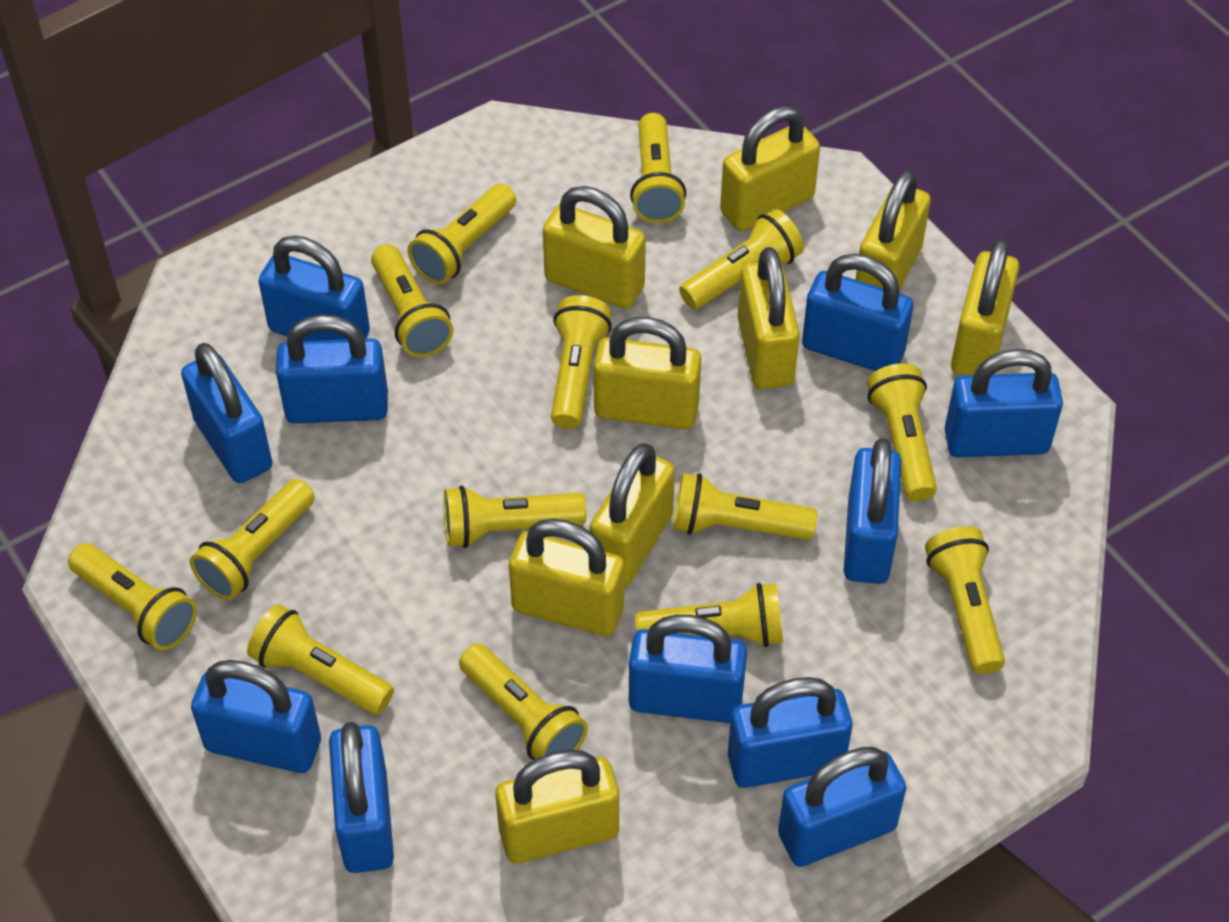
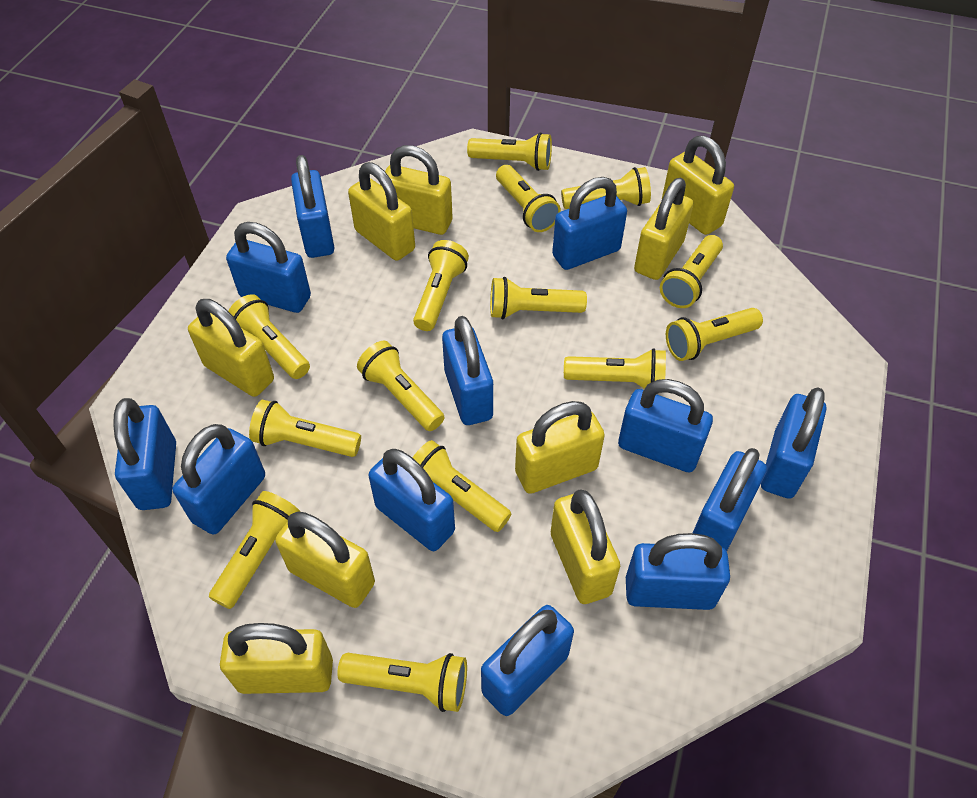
blue padlock: [181,343,273,483] [191,660,321,773] [258,236,370,341] [276,314,388,423] [329,722,394,873] [629,615,747,723] [728,677,852,788] [778,747,906,867] [802,254,913,371] [844,438,901,584] [945,349,1063,457] = 11 -> [113,398,176,510] [172,424,265,535] [226,222,311,313] [291,155,334,258] [368,449,455,551] [442,316,493,425] [481,605,574,716] [552,177,627,270] [618,379,713,473] [626,533,730,610] [693,448,767,551] [761,387,826,499] = 12

